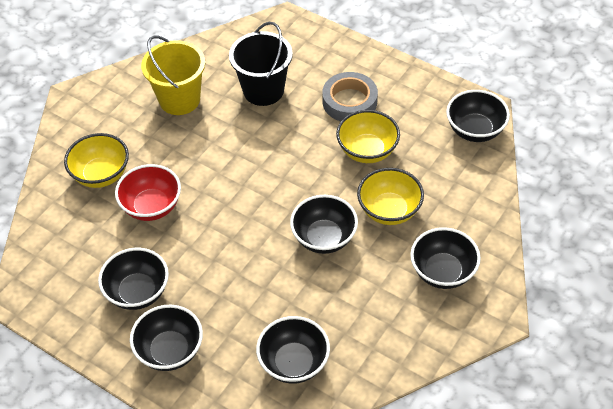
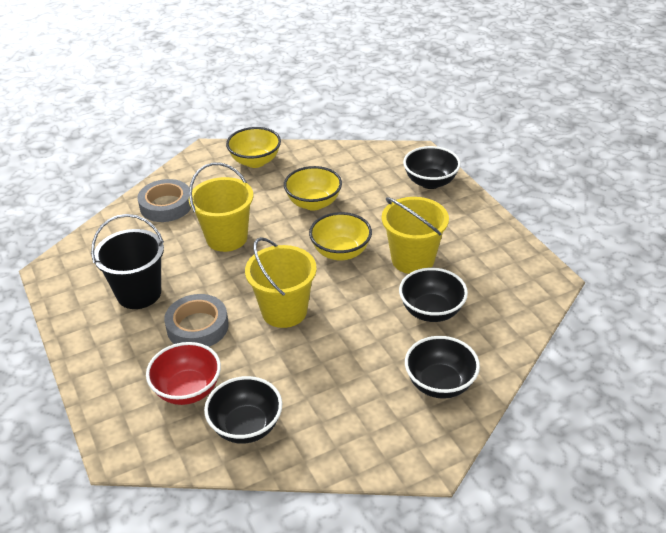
black bowl: [98,248,169,310] [130,305,203,371] [256,316,330,384] [290,195,358,254] [410,227,481,289] [446,90,510,142] = 6 -> [204,376,282,444] [399,268,468,322] [403,146,461,189] [405,336,480,399] = 4
grey tape: [322,72,378,121] = 1 -> [137,179,191,222] [164,294,229,347] = 2
yellow bucket: [141,36,205,115] = 1 -> [189,163,253,252] [245,237,317,328] [382,197,449,274] = 3

